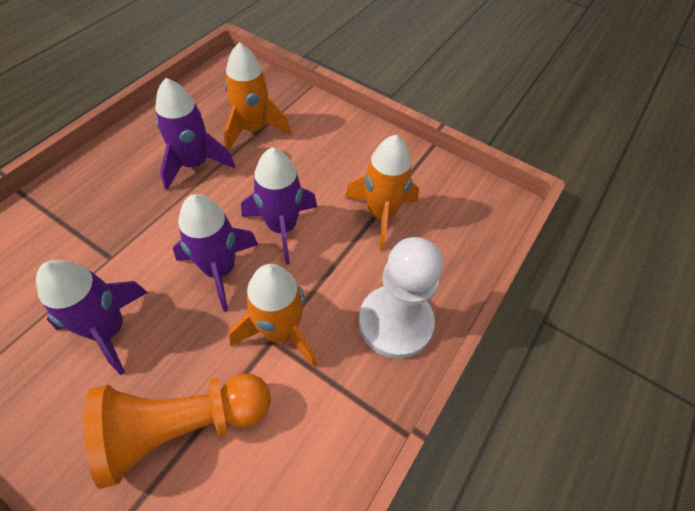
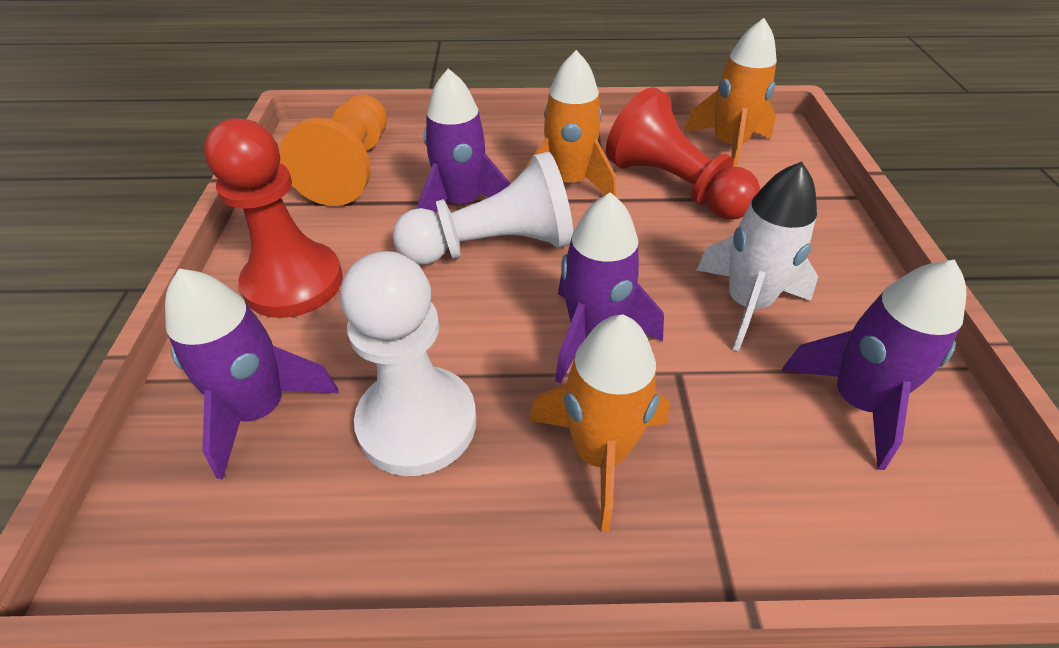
red pawn: none = 0 -> [204,118,343,318] [606,87,760,219] = 2
white pawn: [359,237,443,359] = 1 -> [340,251,476,476] [393,152,573,265] = 2
white rocket: none = 0 -> [697,161,818,352] = 1

